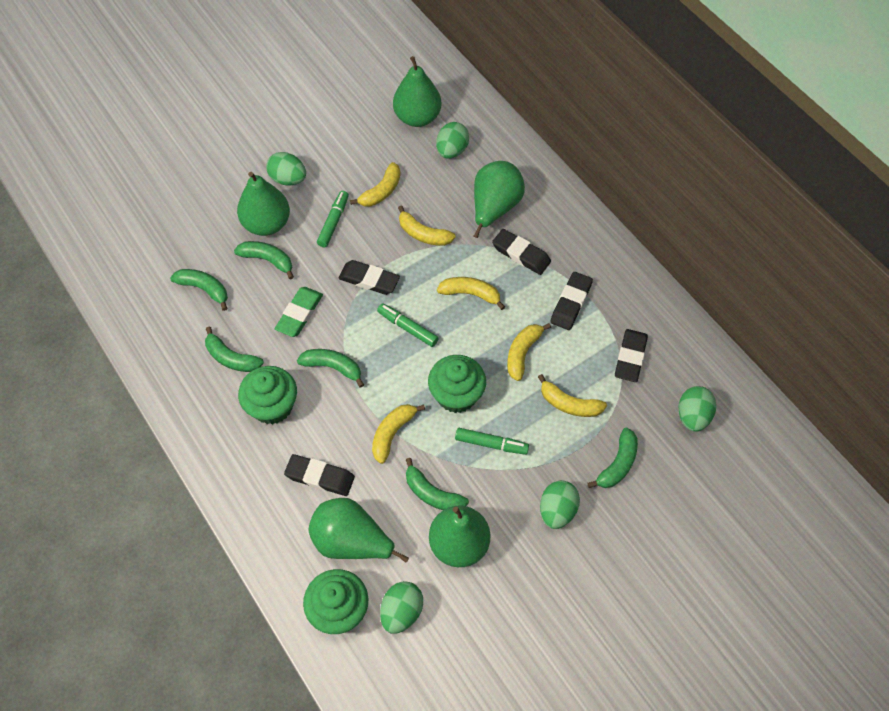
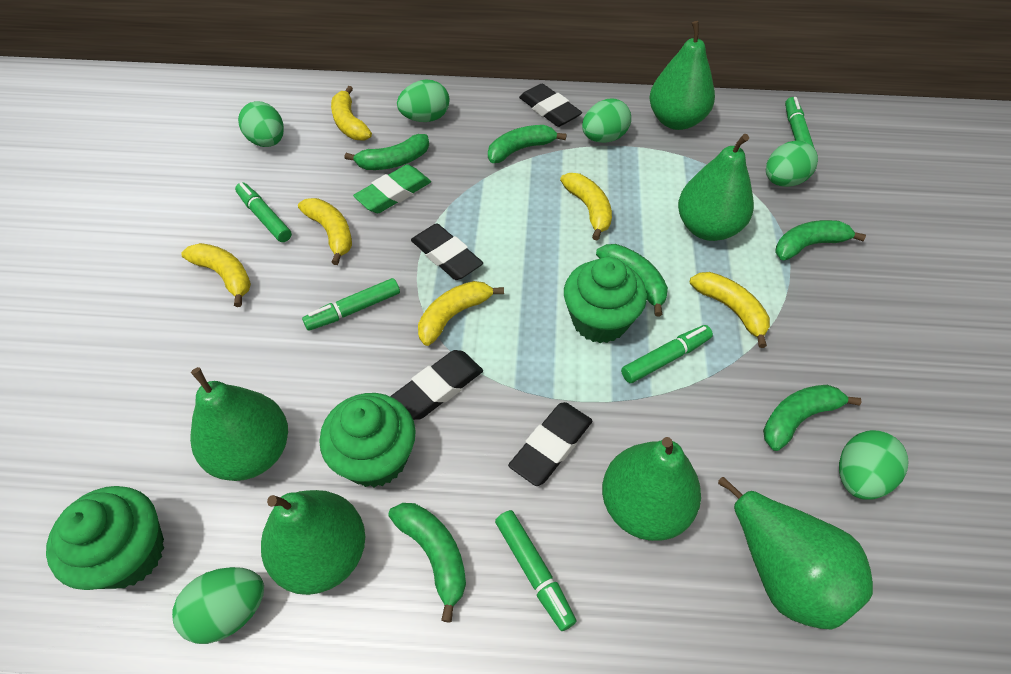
black eraser: [284,454,355,496] [338,260,400,295] [492,229,551,275] [550,272,593,330] [615,329,648,382] = 5 -> [390,350,483,420] [411,223,483,280] [508,402,592,486] [519,84,582,127] = 4
green egg: [266,152,306,186] [380,581,423,633] [436,122,469,159] [540,480,580,529] [679,386,716,432] = 5 -> [172,567,264,644] [238,101,284,147] [397,80,450,122] [582,98,631,143] [766,140,818,187] [839,430,909,500] = 6
green marker: [317,191,349,247] [377,303,439,347] [455,428,529,455] = 3 -> [235,182,292,242] [302,278,400,331] [495,510,577,631] [621,325,713,383] [785,97,815,149] = 5
green pear: [237,172,290,236] [308,498,409,563] [393,56,442,127] [429,506,490,567] [474,161,525,238] = 5 -> [190,367,288,481] [261,490,365,595] [602,437,701,541] [649,21,715,130] [678,134,754,241] [718,477,873,630] = 6

